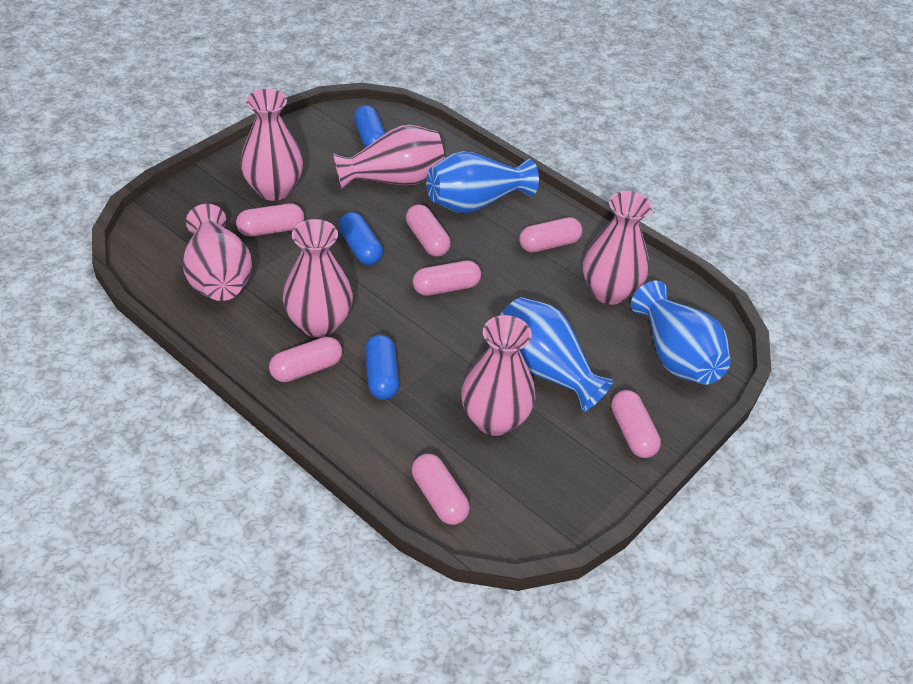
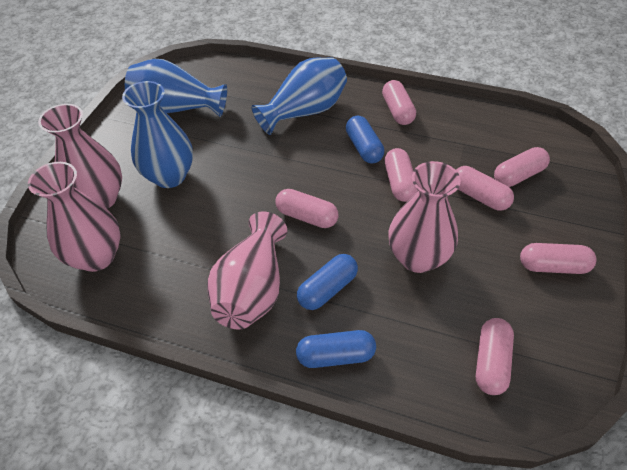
pink vase: [183,204,252,301] [240,89,303,201] [283,219,353,338] [333,125,445,190] [461,315,536,436] [583,191,652,305] = 6 -> [28,162,121,272] [38,104,122,209] [207,212,287,330] [389,161,461,273] = 4

